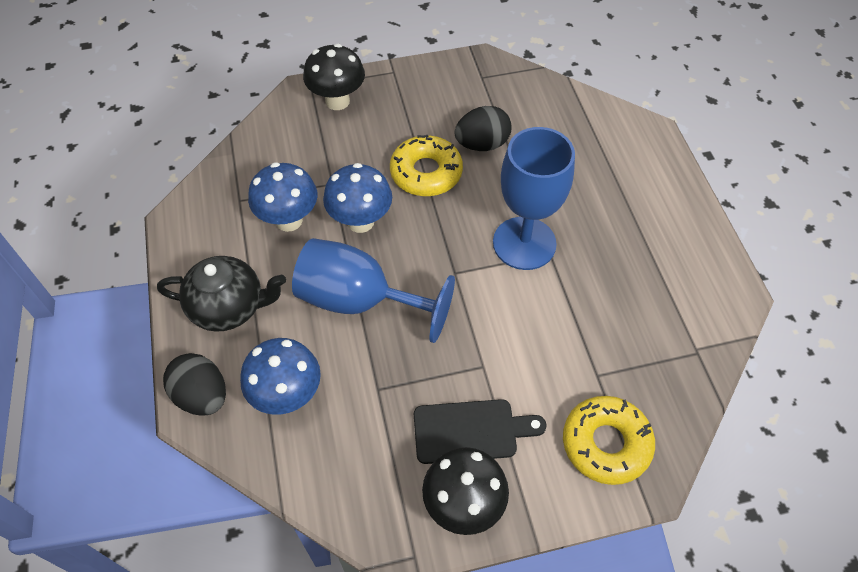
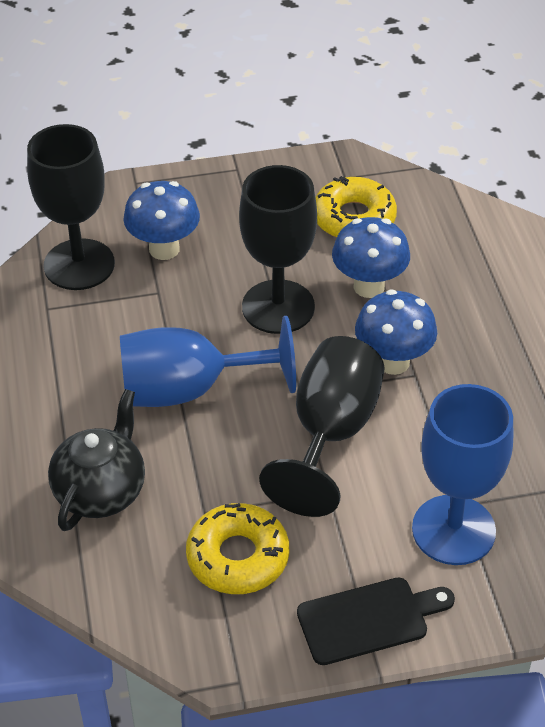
black egg: [163,353,226,416] [455,106,511,151] = 2 -> none = 0
black goblet: none = 0 -> [27,124,115,290] [239,165,317,334] [259,336,385,517] = 3
black mushroom: [303,44,365,110] [422,447,509,535] = 2 -> none = 0

